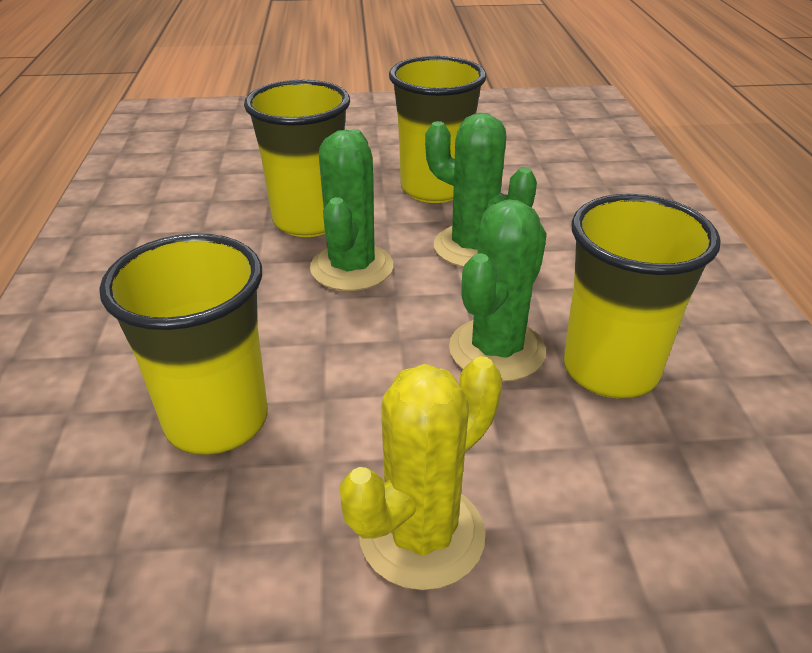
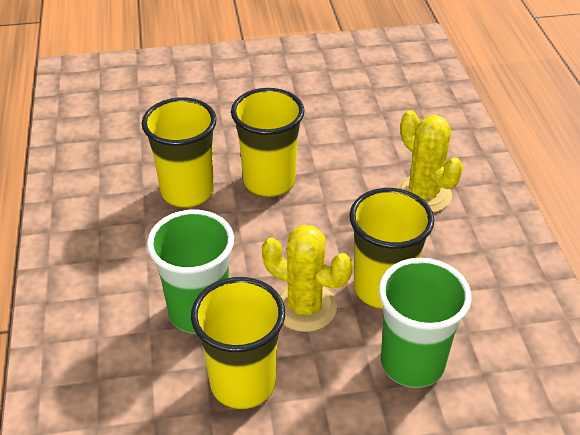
green cactus: [310,129,393,291] [425,113,537,267] [449,199,547,382] = 3 -> none = 0
green cup: none = 0 -> [147,210,234,334] [379,258,472,388] = 2
yellow cactus: [340,356,502,590] = 1 -> [262,225,353,332] [397,110,463,213] = 2

